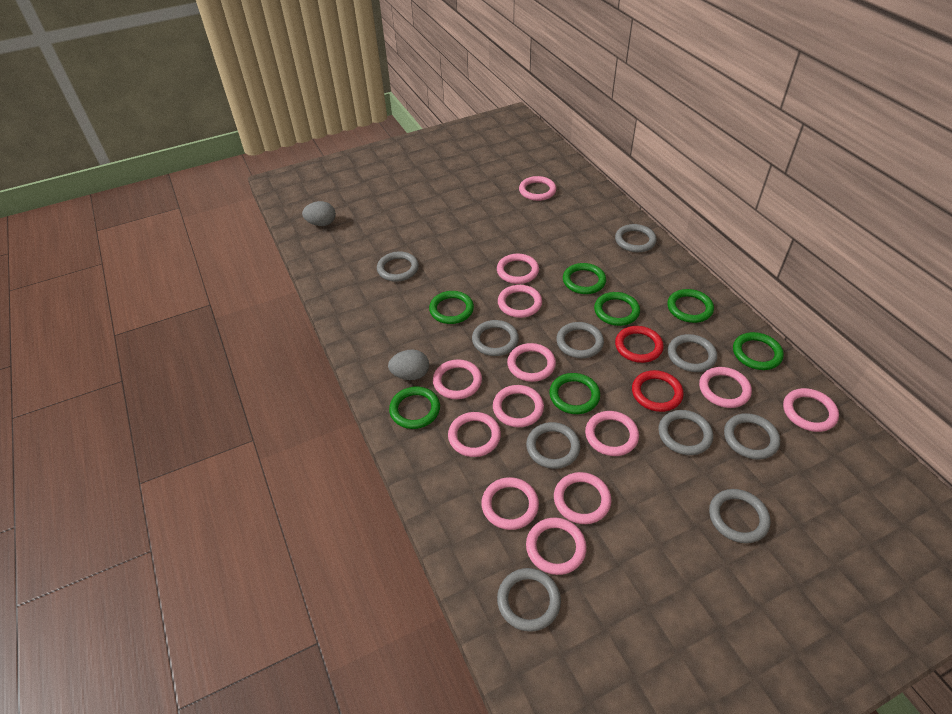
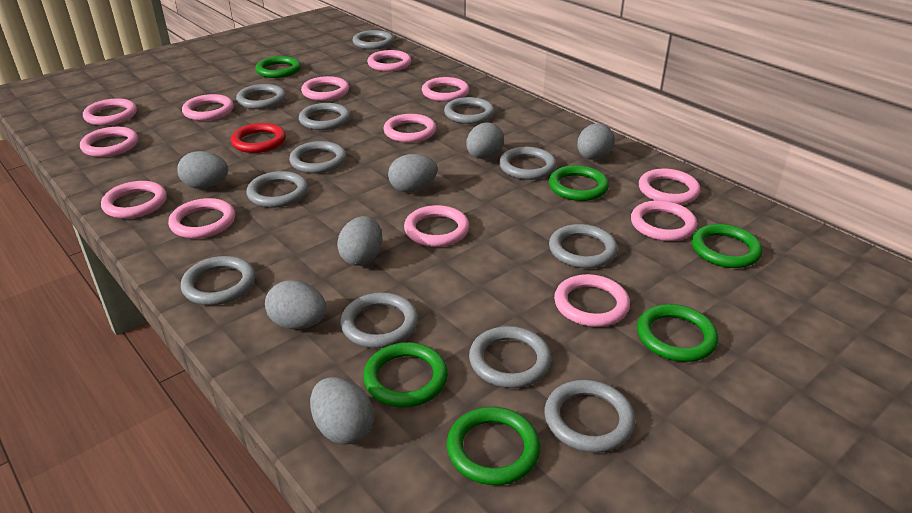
green ring: [389,387,440,429] [429,291,474,324] [549,373,600,414] [563,263,606,294] [594,292,640,326] [667,289,714,323] [733,332,784,370] = 7 -> [255,56,301,78] [363,342,448,407] [447,407,541,485] [549,165,609,201] [637,304,718,362] [692,224,763,268] = 6
grey egg: [302,201,336,226] [388,350,429,380] = 2 -> [177,151,228,189] [265,280,327,329] [310,377,374,444] [337,216,383,266] [388,154,438,193] [466,123,504,159] [577,123,615,160] = 7
grey ring: [377,251,419,282] [472,320,519,356] [497,568,561,632] [526,422,580,469] [556,322,604,358] [615,224,657,252] [658,410,713,455] [668,334,717,372] [709,489,770,543] [724,413,780,460] = 10 -> [181,256,256,305] [236,84,286,109] [246,171,308,208] [289,141,346,174] [299,103,350,130] [341,292,418,348] [352,30,394,50] [444,97,495,124] [469,326,551,388] [499,147,557,180] [544,380,635,453] [549,224,618,268] = 12
red ring: [615,326,664,363] [632,370,684,412] = 2 -> [231,123,286,153] = 1

